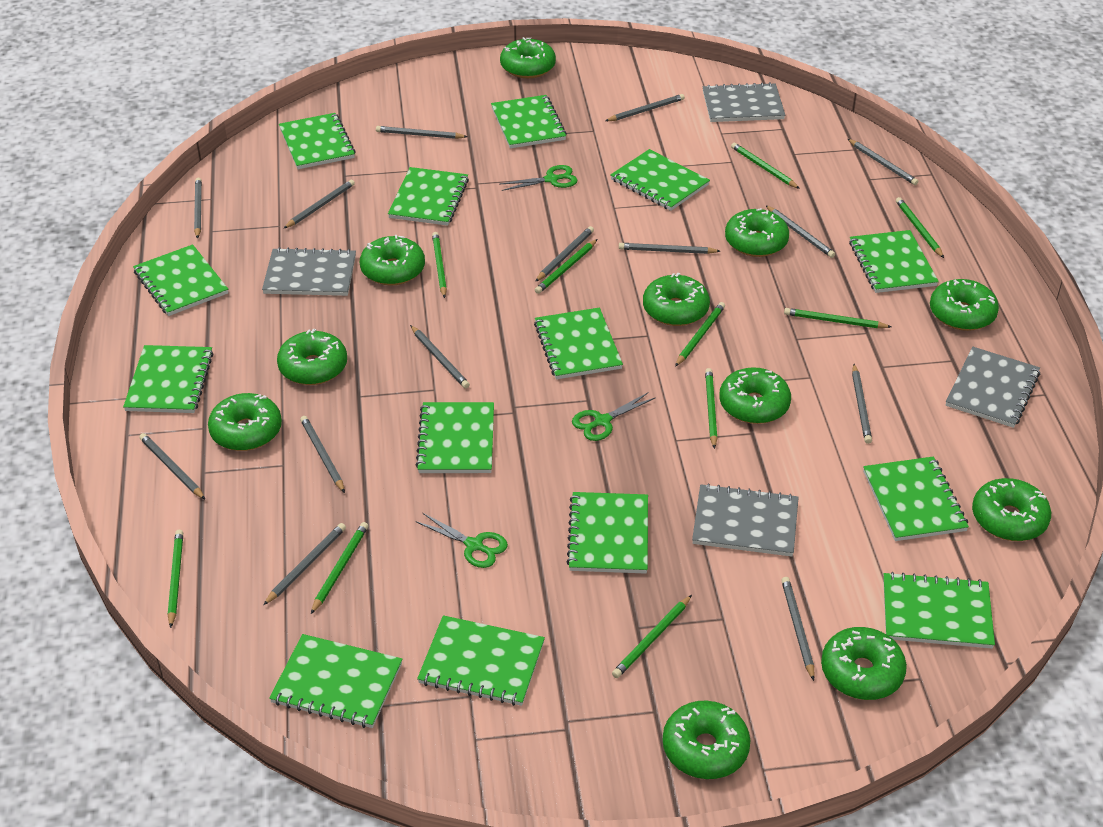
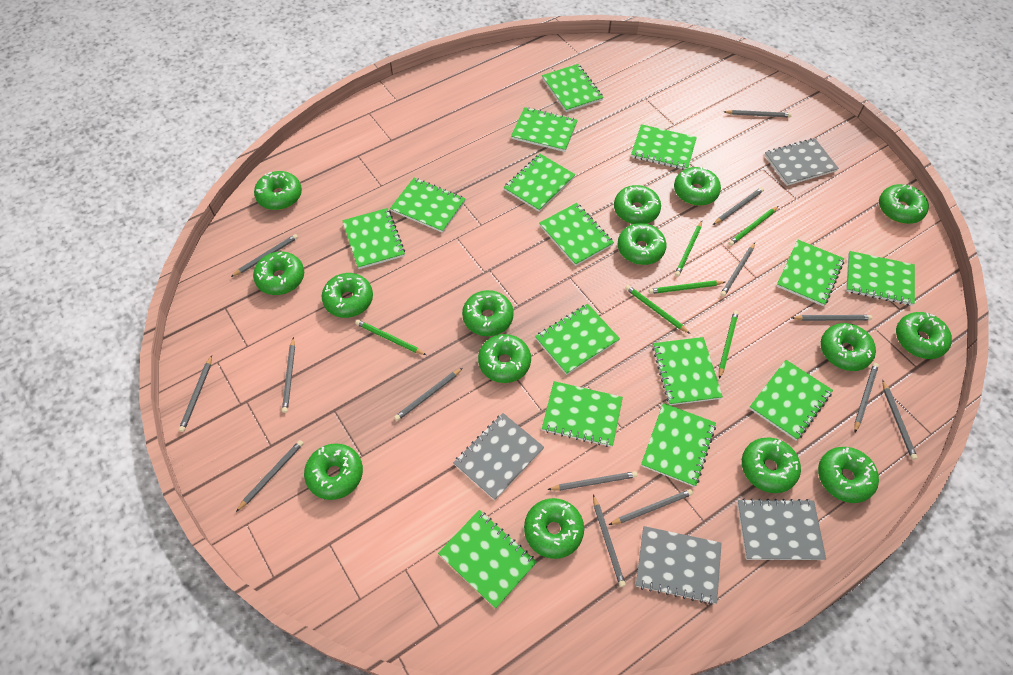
green donut: [208,393,282,451] [277,329,347,385] [360,235,425,285] [500,37,556,78] [643,273,710,326] [663,701,750,779] [719,367,791,424] [725,208,789,257] [821,627,907,700] [930,279,999,331] [972,478,1051,541] = 11 -> [253,252,304,295] [254,171,302,210] [304,444,363,500] [322,273,373,318] [462,290,514,336] [478,334,531,383] [524,498,584,559] [614,185,661,224] [618,223,667,265] [674,167,721,206] [742,437,801,493] [818,447,879,503] [821,323,876,371] [879,184,929,224] [896,312,952,359] = 15
green notebook: [123,345,213,413] [133,244,228,316] [269,634,402,728] [279,113,356,169] [388,167,469,226] [416,402,494,473] [417,615,545,706] [491,95,567,149] [534,308,623,379] [566,492,648,574] [610,149,710,211] [849,230,939,293] [863,457,969,541] [883,572,995,649] = 14 -> [342,208,405,269] [390,178,466,233] [438,510,537,609] [503,154,575,212] [511,107,578,152] [535,304,620,375] [539,203,614,266] [542,64,604,112] [542,381,623,447] [631,124,697,170] [641,403,716,487] [652,337,723,405] [749,360,833,440] [777,240,844,306] [846,251,915,306] = 15
green pencil: [168,530,183,628] [311,522,368,614] [432,232,447,298] [535,239,597,294] [612,595,692,678] [675,302,725,367] [705,368,717,449] [731,143,800,189] [784,308,891,328] [896,197,944,258] = 10 -> [356,320,426,355] [625,285,690,334] [649,280,725,294] [675,221,702,277] [719,311,739,379] [728,206,779,246] = 6
green scissors: [415,513,508,568] [500,165,577,191] [572,392,656,441] = 3 -> none = 0

